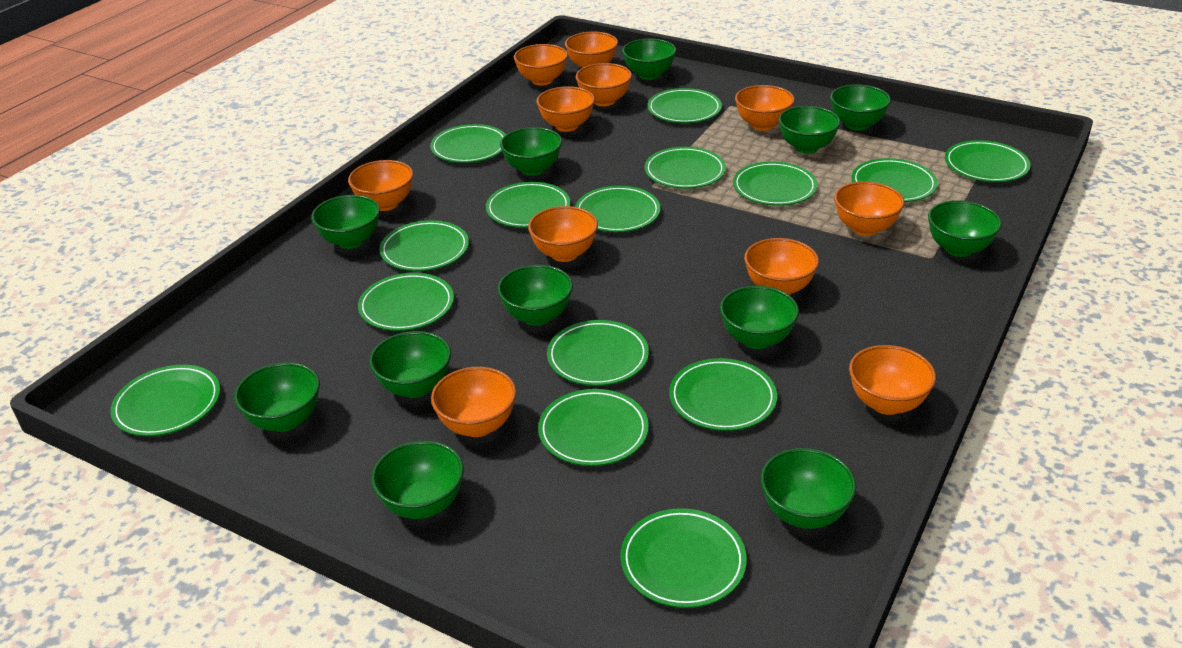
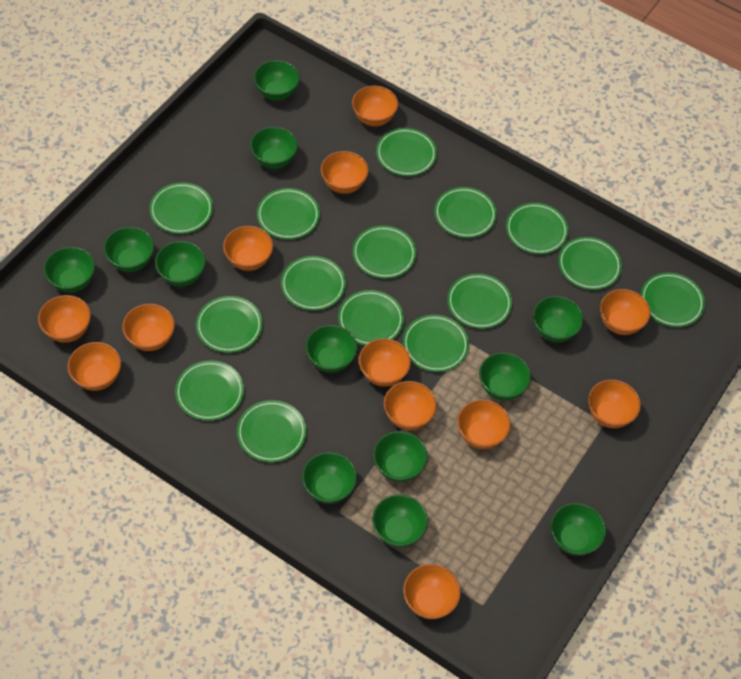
orange bowl: [348,160,413,211] [431,367,516,437] [514,44,568,86] [528,206,598,262] [536,86,595,132] [565,31,618,68] [576,63,632,106] [735,85,795,131] [744,238,819,295] [834,181,905,236] [849,345,936,415] = 11 -> [38,295,91,343] [67,342,121,391] [122,304,175,351] [223,226,273,271] [321,151,369,194] [352,86,398,126] [359,338,411,387] [384,381,437,430] [403,564,461,619] [457,399,511,449] [588,379,641,428] [600,289,651,335] = 12

